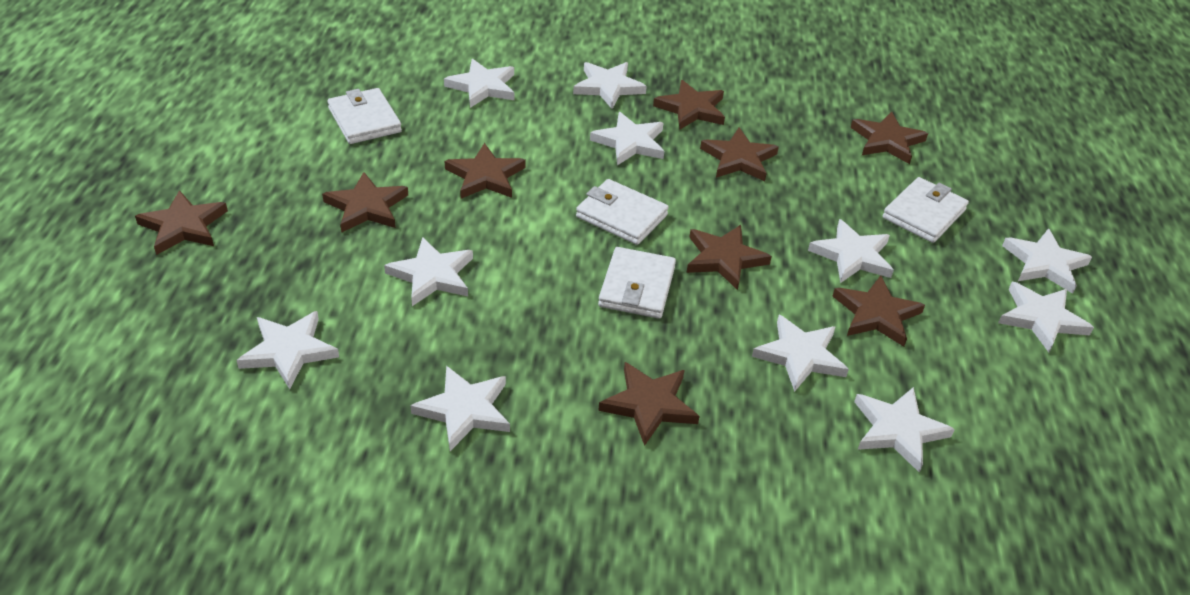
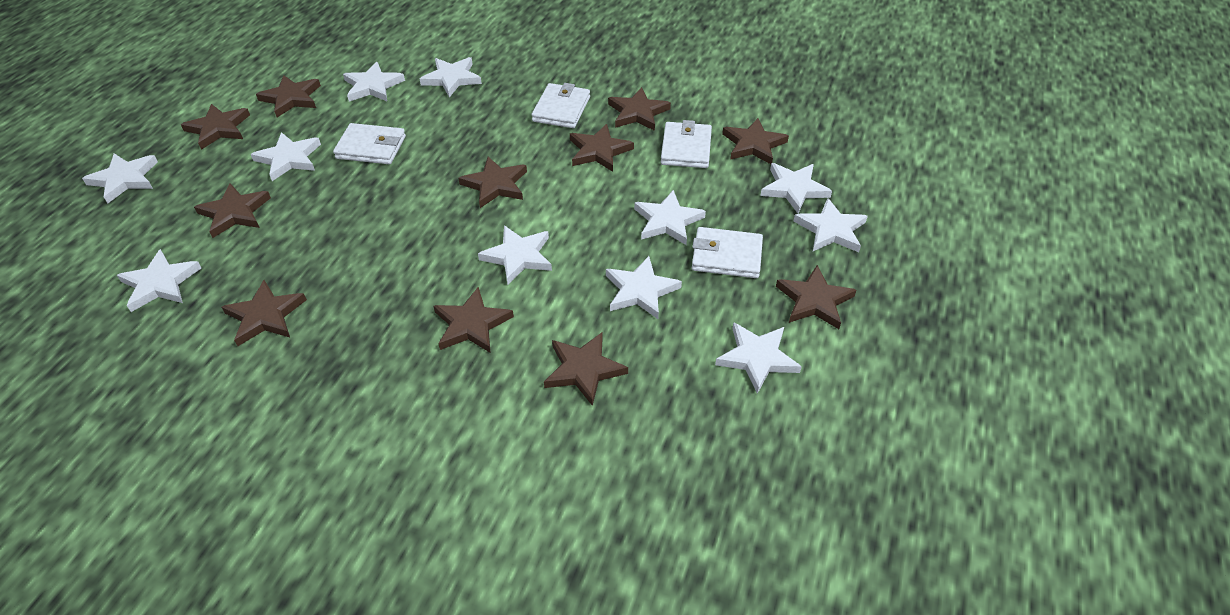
brown star: [135,190,228,255] [322,172,408,232] [445,143,526,199] [598,362,699,446] [653,80,725,129] [686,225,772,290] [700,127,779,181] [833,275,925,347] [850,112,928,164] = 9 -> [181,104,250,150] [194,183,271,238] [222,280,307,346] [256,75,321,117] [433,287,514,353] [459,157,527,208] [544,333,628,406] [570,124,634,172] [608,87,671,131] [722,118,789,164] [776,265,856,329] = 11

